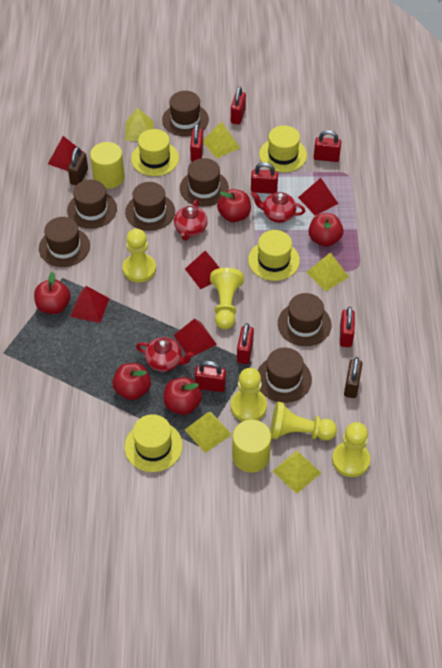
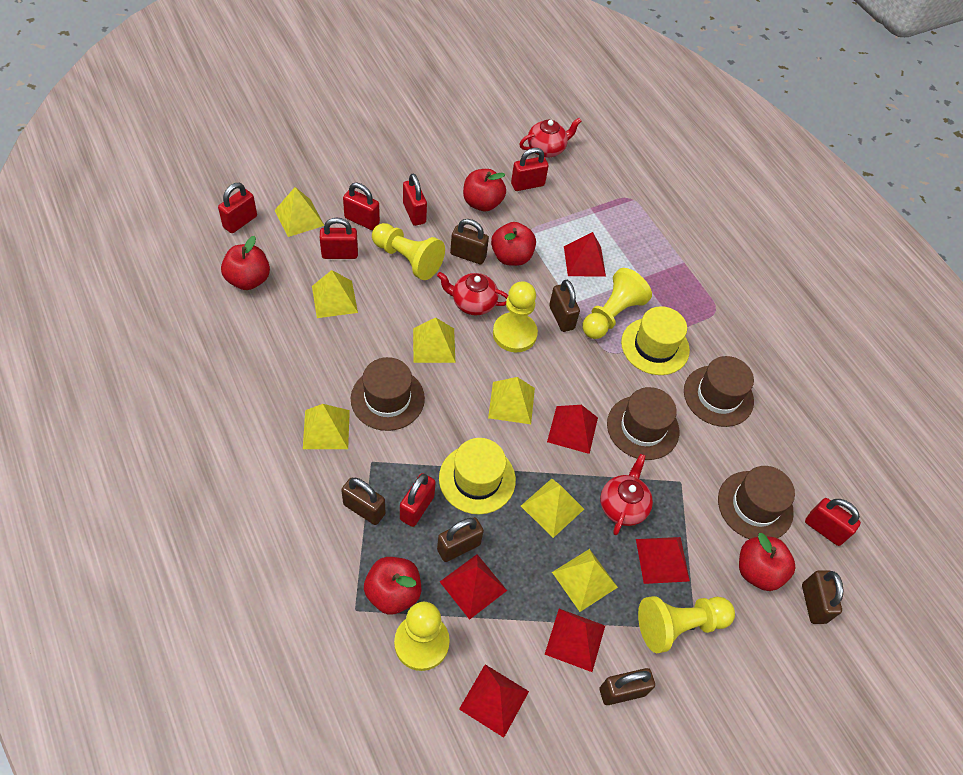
brown hat: [39,217,90,267] [67,180,117,229] [125,182,175,231] [162,91,209,136] [180,158,229,206] [257,348,312,403] [278,293,332,346] = 7 -> [351,357,425,431] [607,387,679,460] [684,356,754,427] [718,466,795,539] = 4
brown padlock: [68,147,88,185] [344,357,363,398] = 2 -> [341,478,385,525] [437,517,484,562] [450,219,489,264] [549,280,580,332] [600,668,655,705] [802,570,843,624] = 6
red pyramid: [48,136,83,171] [70,286,110,323] [173,319,217,356] [185,251,220,289] [298,178,338,216] = 5 -> [440,554,507,620] [459,664,529,738] [545,609,605,672] [547,405,598,454] [564,232,606,276] [636,537,690,584] = 6
yellow cylinder: [90,142,125,189] [232,419,271,473] = 2 -> none = 0
yellow hat: [124,414,183,472] [131,129,179,176] [248,230,300,281] [259,125,307,172] = 4 -> [439,438,516,514] [621,306,690,375] = 2
yellow pyramid: [125,108,153,141] [185,412,232,453] [203,121,240,159] [273,451,321,494] [306,252,349,291] = 5 -> [274,187,324,237] [303,404,350,449] [312,270,358,318] [413,318,456,363] [488,377,535,424] [521,479,584,538] [552,549,618,612] = 7

